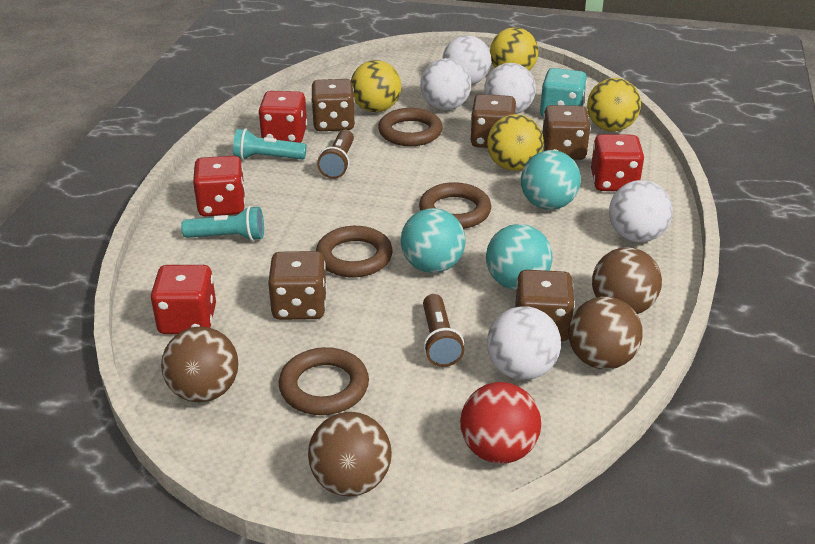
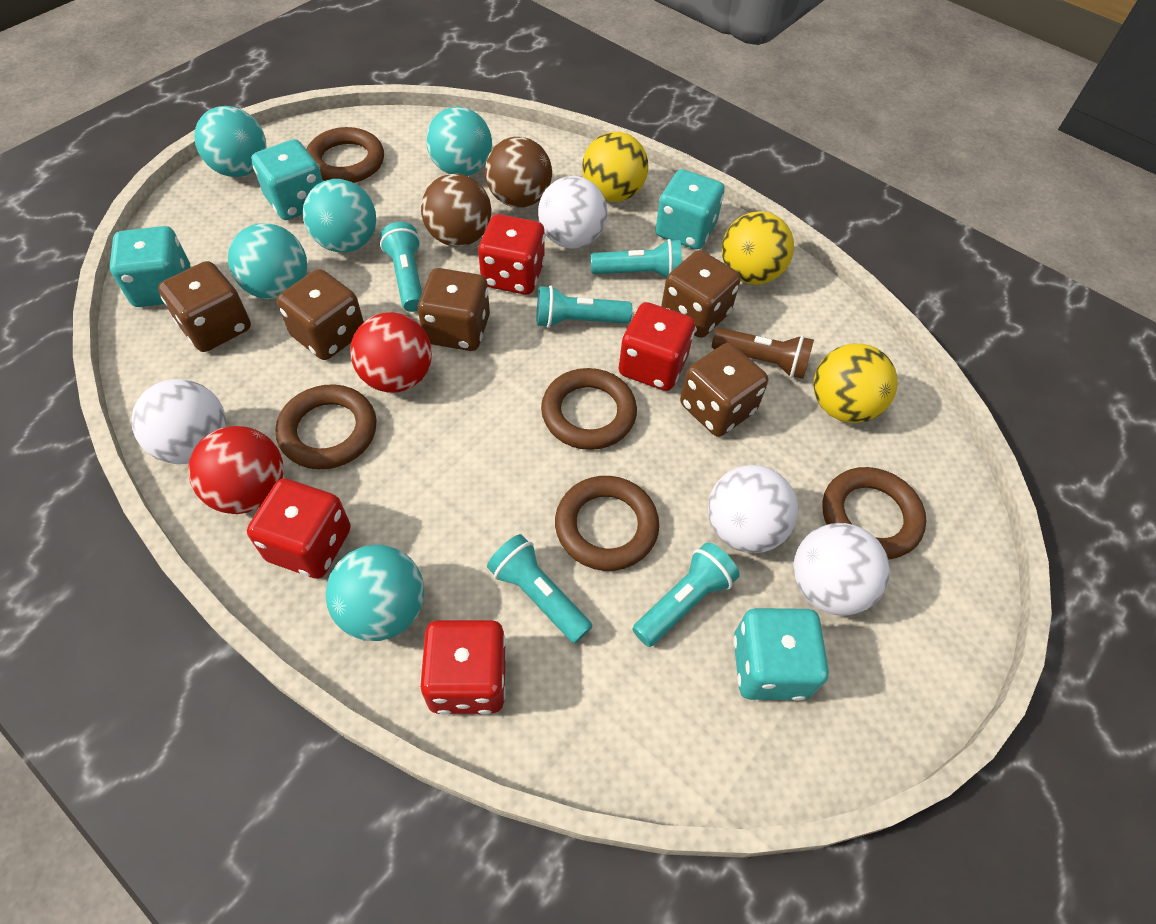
brown ball: [161,326,238,402] [308,412,392,496] [568,297,643,369] [592,247,662,314] = 4 -> [421,174,492,247] [485,137,552,208] = 2
brown flashlight: [317,130,354,179] [423,294,464,367] = 2 -> [712,328,814,379] = 1
brown ring: [279,347,369,415] [316,226,393,277] [378,108,442,146] [419,182,491,229] = 4 -> [276,384,377,469] [306,127,384,183] [541,368,637,450] [555,476,659,571] [822,467,926,560] = 5
red ball: [460,382,541,464] = 1 -> [188,426,284,514] [350,312,432,393] = 2
turquoise ball: [401,208,466,273] [486,224,552,290] [521,150,581,210] = 3 -> [194,106,266,177] [228,223,307,299] [303,179,376,252] [326,544,424,641] [426,107,492,176] = 5
turquoise dice: [540,68,587,117] = 1 -> [110,226,191,307] [251,139,323,220] [655,169,725,250] [733,608,829,701] = 4
turquoise flashlight: [181,206,264,241] [233,128,306,160] = 2 -> [380,222,422,312] [487,534,593,643] [537,285,632,328] [591,239,682,278] [633,542,740,647] = 5
white ball: [420,58,471,110] [442,35,491,85] [484,63,536,114] [487,306,561,380] [609,180,673,242] = 5 -> [131,379,226,464] [538,176,607,249] [708,465,798,553] [793,523,890,616] = 4
yellow ball: [351,60,401,112] [487,114,544,171] [490,27,538,71] [587,78,641,131] = 4 -> [582,132,648,202] [721,211,794,285] [813,343,898,423] = 3

